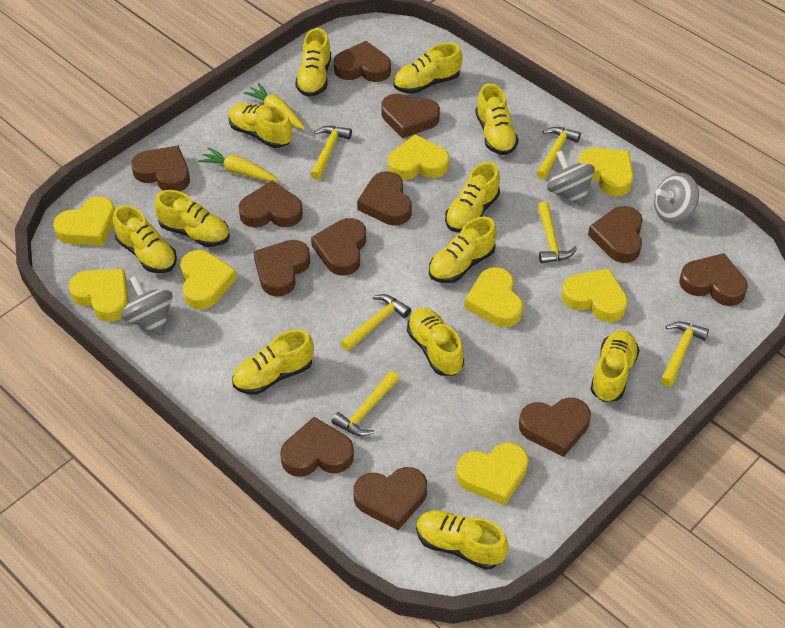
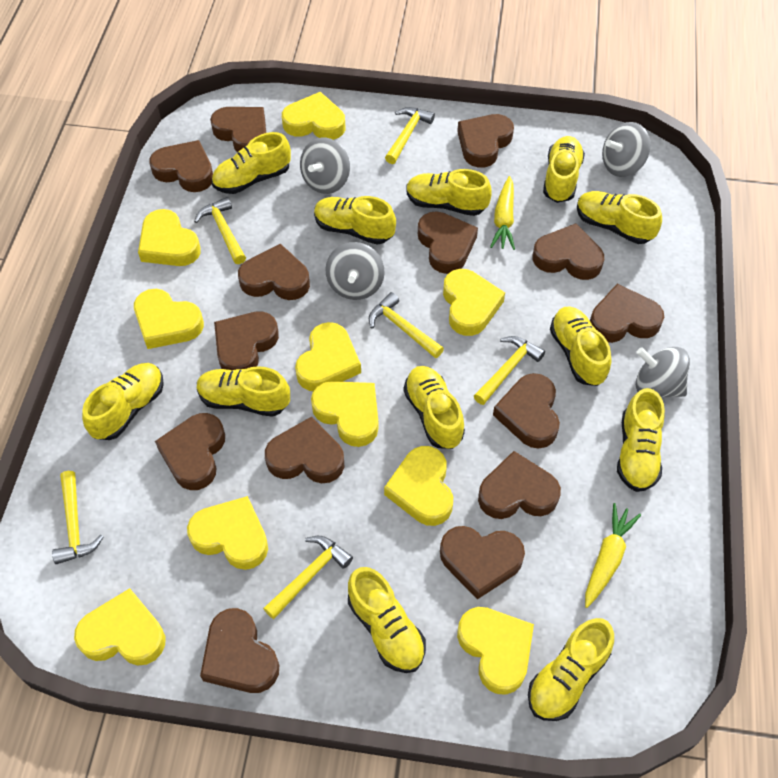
brown heart: [131,145,190,191] [239,181,303,228] [253,240,310,297] [280,417,354,477] [311,218,366,276] [334,41,391,82] [353,467,427,530] [357,171,412,226] [381,94,440,138] [519,398,591,457] [588,206,643,263] [679,253,748,306] = 12 -> [149,140,213,192] [155,413,225,490] [200,608,279,693] [210,107,266,152] [214,311,279,370] [238,244,310,300] [265,417,345,483] [418,211,478,274] [440,526,525,600] [457,114,514,168] [478,451,561,519] [493,373,560,449] [533,224,604,280] [590,284,664,343] = 14
grey spinning top: [121,276,173,336] [547,150,595,207] [654,173,699,224] = 3 -> [300,138,350,194] [325,242,385,300] [602,122,651,177] [636,347,690,398] = 4
yellow heart: [53,197,115,246] [69,269,129,322] [180,250,237,309] [388,134,449,180] [456,443,528,505] [464,267,523,327] [561,269,628,322] [578,148,633,196] = 8 -> [74,588,165,666] [134,289,204,349] [138,209,201,266] [187,496,268,570] [282,92,345,140] [295,322,361,391] [311,381,378,447] [384,446,453,526] [443,269,505,336] [457,607,534,695] = 10

